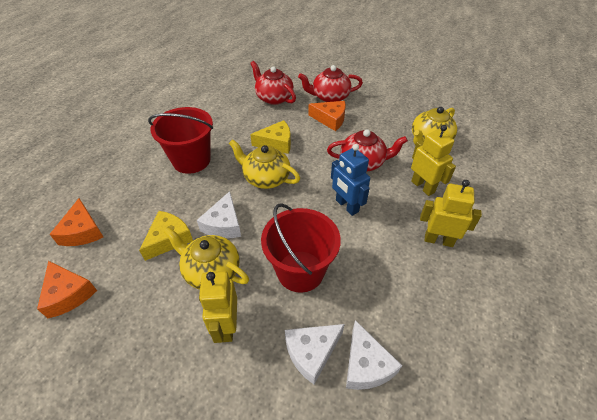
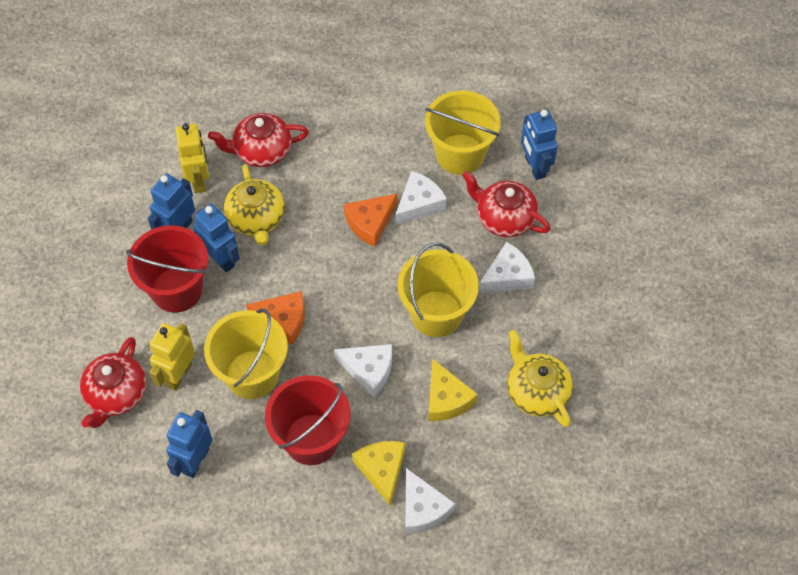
blue robot: [331,144,370,216] = 1 -> [148,173,195,229] [166,410,213,478] [193,204,240,272] [521,110,558,180] = 4
orange cheese: [37,261,97,318] [50,198,103,246] [308,101,346,131] = 3 -> [246,291,305,345] [344,194,397,247] = 2
white cheese: [197,191,241,238] [285,324,345,384] [346,320,402,390] = 3 -> [334,344,392,398] [395,171,447,225] [406,468,455,534] [478,242,535,293] = 4
yellow bucket: none = 0 -> [204,309,288,399] [398,243,479,337] [425,90,501,175] = 3
yellow robot: [199,271,237,343] [411,125,456,196] [420,180,482,247] = 3 -> [149,323,195,391] [175,123,209,193] = 2
yellow teapot: [164,227,249,290] [229,139,300,189] [412,107,457,145] = 3 -> [224,164,285,246] [507,330,573,427] = 2

